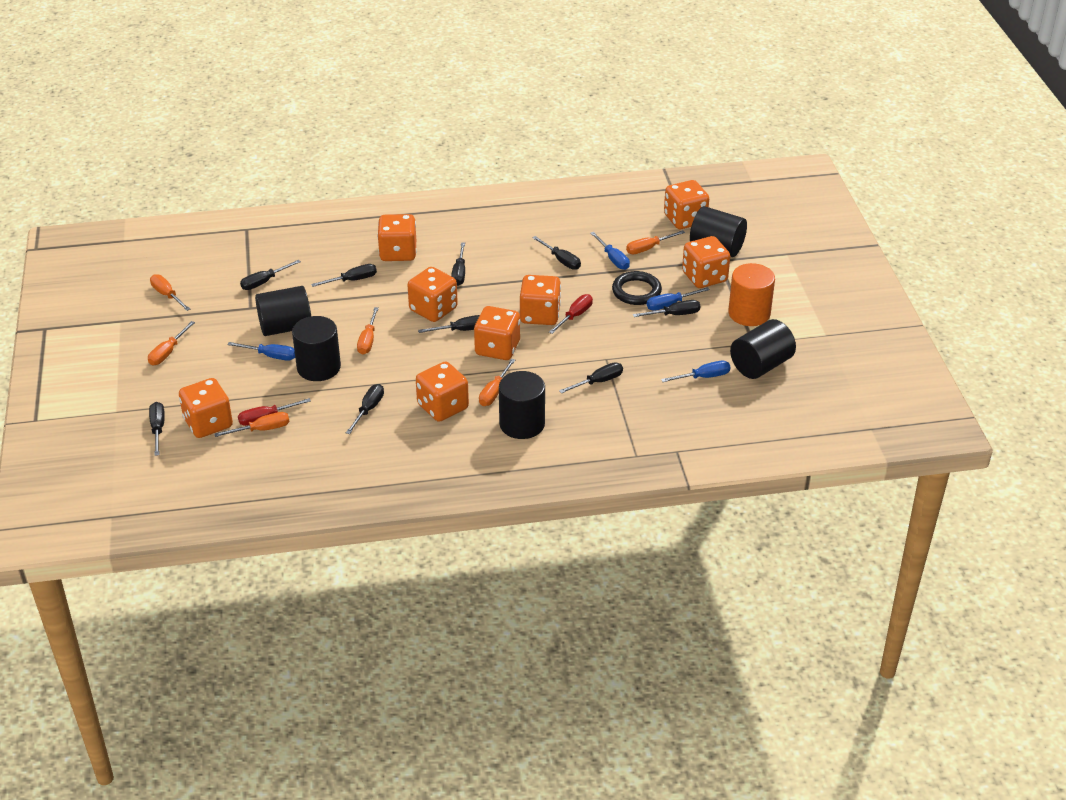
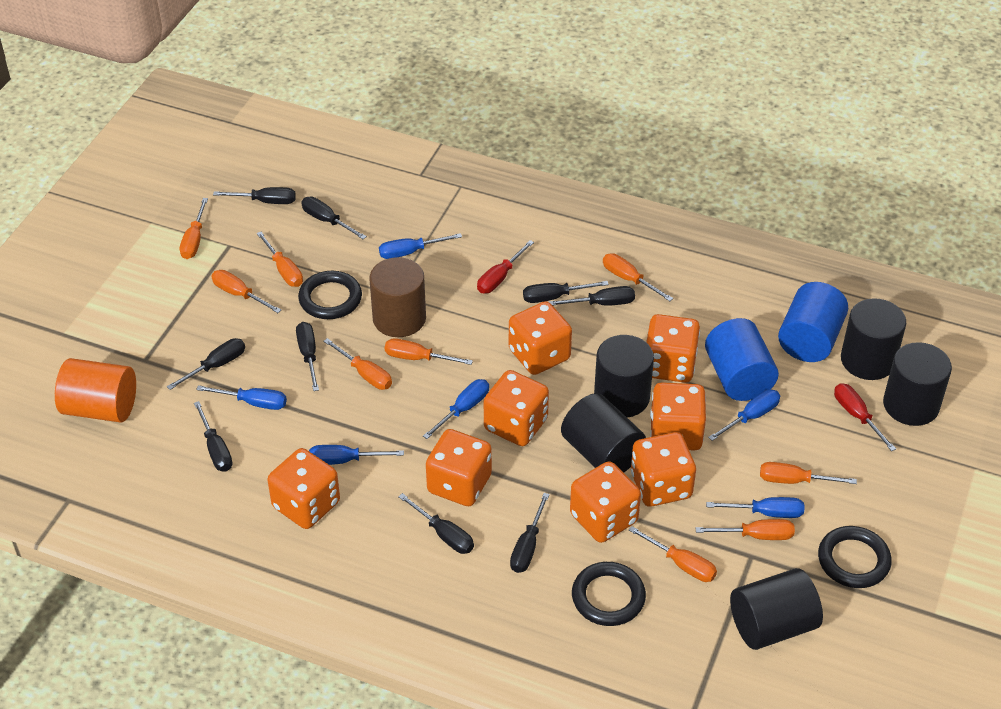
black ring: [612,271,662,305] = 1 -> [298,271,362,319] [572,562,646,626] [818,526,892,588] = 3
blue cylinder: none = 0 -> [705,318,779,401] [778,282,848,362] = 2
blue screwdriver: [227,342,295,361] [591,232,630,270] [647,287,710,311] [661,361,731,382] = 4 -> [196,385,287,410] [309,445,404,465] [379,233,462,259] [423,379,489,439] [706,497,804,518] [708,389,780,441] = 6
brown cylinder: none = 0 -> [369,257,426,337] = 1
orange screwdriver: [148,321,195,365] [150,274,190,311] [214,412,289,437] [357,307,379,355] [479,359,515,406] [626,230,685,254] = 6 -> [180,198,208,259] [211,270,281,313] [257,232,303,287] [323,338,392,390] [385,338,473,365] [603,253,673,301] [629,526,717,582] [696,519,795,540] [760,462,857,484] = 9

